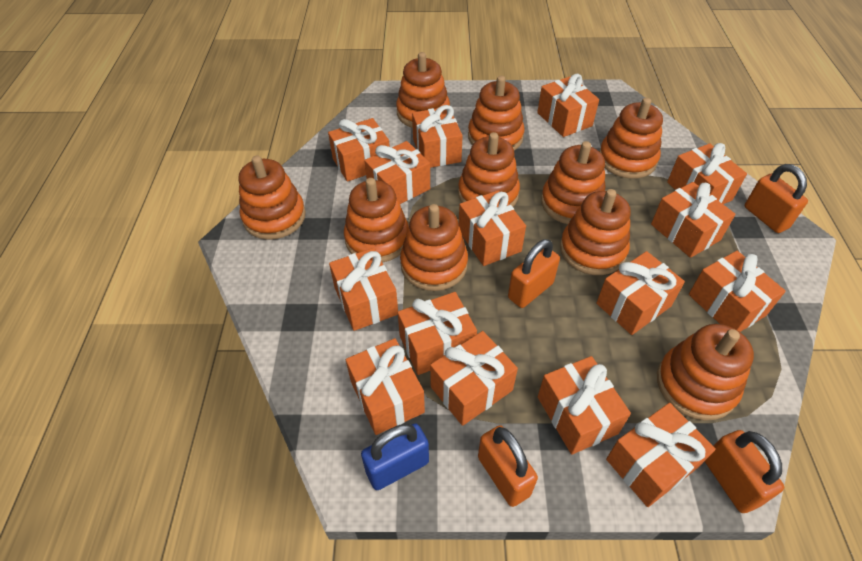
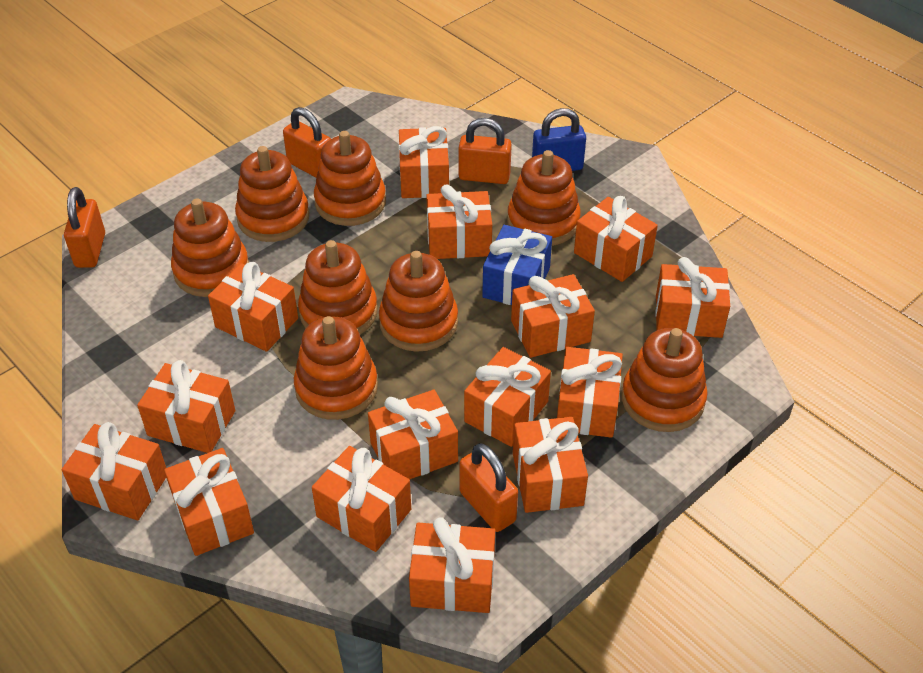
blue gift: none = 0 -> [482,225,552,305] = 1
orange stacking toy: [238,156,306,240] [344,178,409,263] [396,52,450,128] [400,204,468,291] [458,132,520,207] [468,76,525,151] [541,141,605,224] [560,189,631,275] [599,98,663,179] [657,324,754,420] = 10 -> [171,199,249,297] [235,146,309,242] [294,316,378,420] [298,240,377,335] [314,131,386,226] [379,251,458,352] [507,150,581,246] [622,328,708,432] = 8

